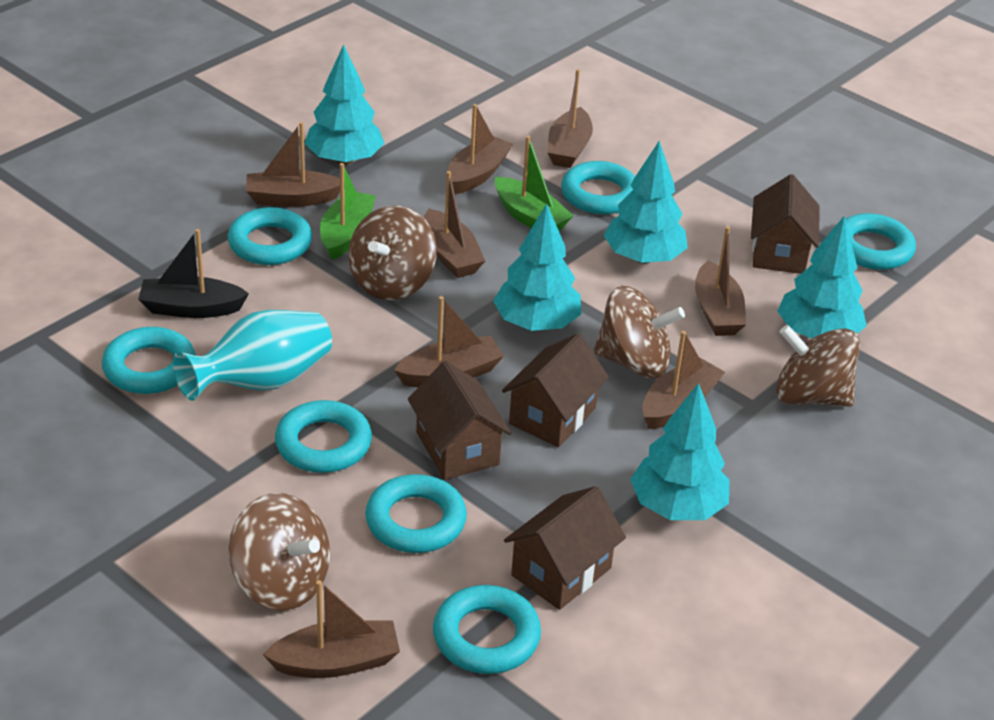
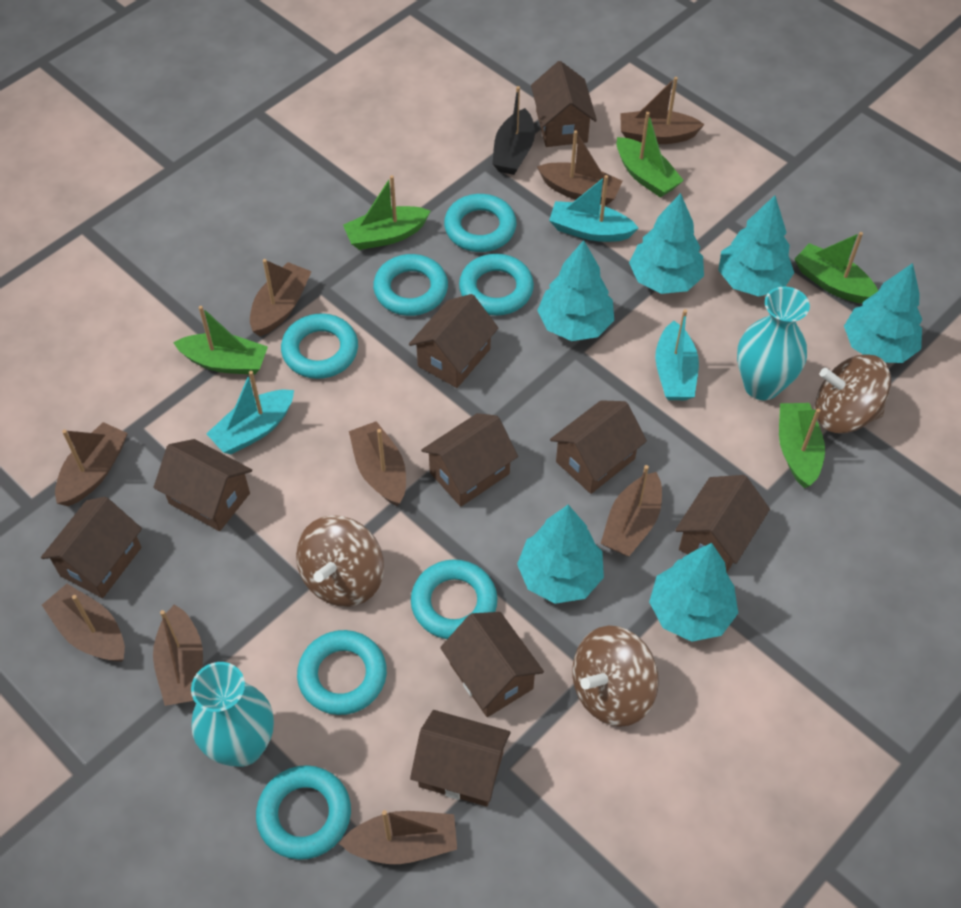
brown boat: [246,122,340,207] [262,580,400,678] [394,296,504,387] [424,171,485,278] [447,104,513,194] [547,69,593,168] [642,331,725,429] [695,226,746,336] = 8 -> [42,584,125,662] [55,422,128,506] [153,604,203,706] [250,259,312,336] [339,810,457,864] [349,421,406,506] [537,130,623,205] [601,465,662,556] [620,77,705,144] = 9
brown house: [408,361,512,480] [502,333,609,447] [504,486,626,610] [751,174,820,274] = 4 -> [41,497,142,598] [154,439,252,531] [409,294,498,388] [410,710,511,807] [421,413,518,507] [440,612,544,717] [531,61,597,147] [550,400,647,494] [675,475,770,572] = 9
brown spinning top: [229,493,330,611] [348,205,437,300] [593,286,685,378] [776,325,860,407] = 4 -> [296,515,384,607] [572,626,659,727] [815,354,891,434] = 3
green boat: [320,163,376,260] [495,136,573,231] = 2 -> [173,306,268,375] [343,175,431,250] [617,112,684,197] [779,403,825,488] [794,232,878,303] = 5
turquoise boat: none = 0 -> [206,371,294,454] [549,175,638,242] [655,309,699,400] = 3
turquoise tree: [304,44,385,165] [493,204,581,331] [604,141,688,264] [630,383,730,520] [777,215,867,339] = 5 -> [517,505,604,604] [537,240,614,341] [629,193,704,294] [649,543,738,642] [718,195,794,296] [844,263,922,363] = 6
turquoise vase: [173,310,332,401] = 1 -> [191,662,274,767] [737,286,810,400] = 2

